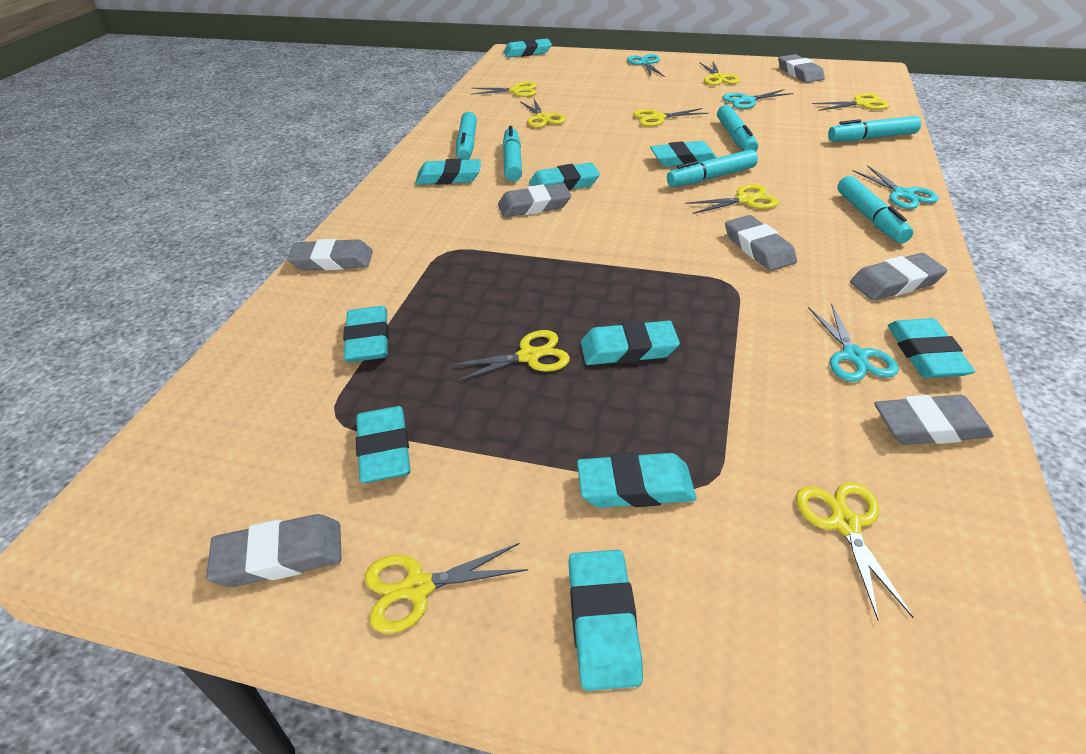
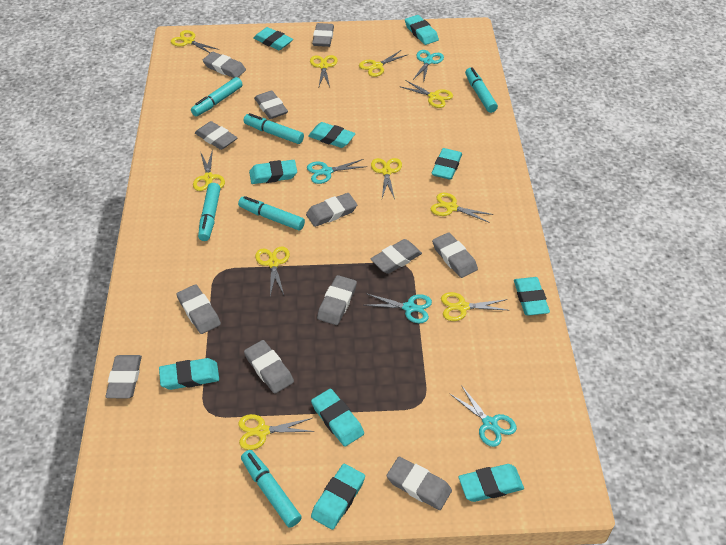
grey eraser: [206,514,342,587] [287,239,373,270] [498,183,571,217] [725,215,797,271] [778,54,825,83] [850,253,947,301] [874,395,993,445] = 7 -> [105,355,142,398] [177,284,221,334] [195,121,238,150] [203,52,246,78] [244,340,294,394] [254,91,288,119] [306,193,357,227] [312,23,334,47] [317,275,357,325] [371,239,422,274] [386,457,452,510] [432,232,478,278] = 12
yellow scissors: [365,543,528,634] [448,330,570,383] [470,82,537,97] [520,99,565,128] [633,108,708,127] [685,184,779,214] [700,62,740,86] [796,482,914,620] [812,93,889,111] = 9 -> [171,30,219,53] [193,149,225,191] [238,414,314,450] [255,246,290,296] [310,55,338,87] [359,50,409,77] [371,158,402,200] [399,80,453,108] [431,193,494,223] [441,292,510,321] = 10

